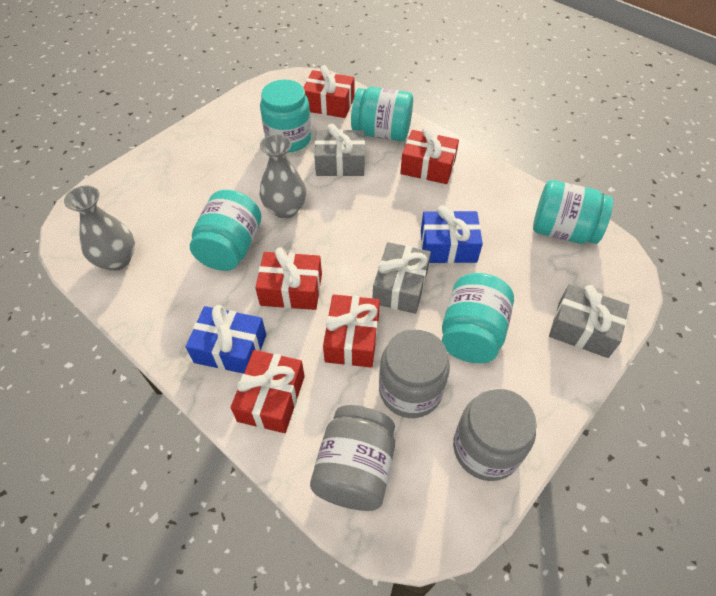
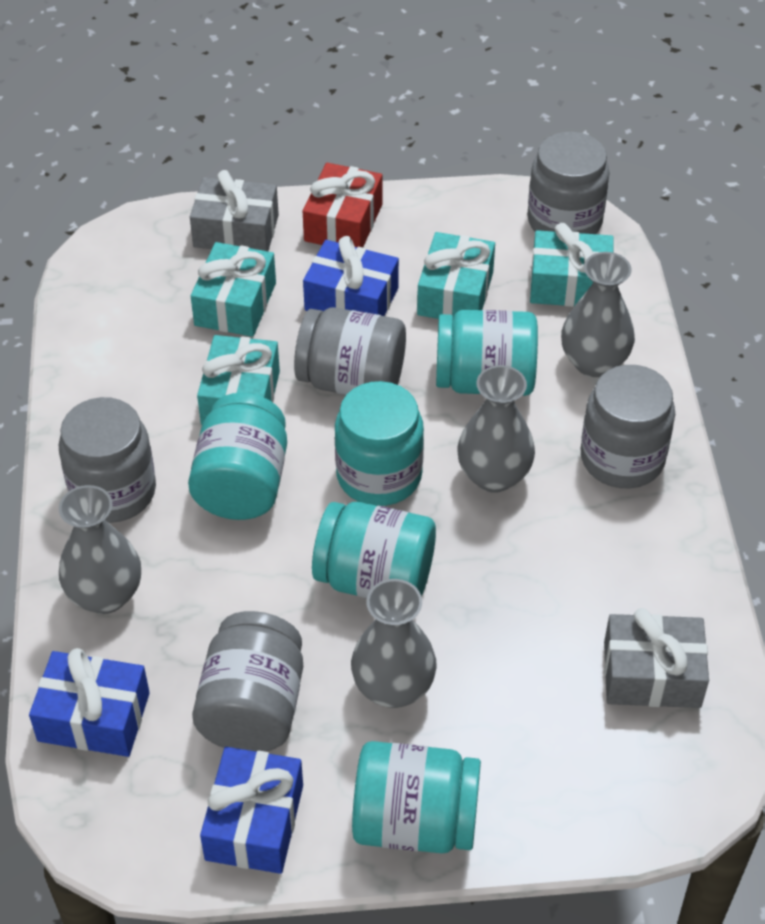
blue gift: [186,305,266,374] [421,205,483,263] = 2 -> [29,648,150,757] [200,747,303,874] [303,236,399,316] = 3
grey gift: [314,124,365,176] [373,242,431,314] [549,284,629,358] = 3 -> [190,170,279,251] [604,608,709,708] = 2
grey jar: [310,405,395,511] [379,329,450,418] [453,388,537,481] = 3 -> [59,397,156,523] [192,611,303,752] [294,307,406,395] [527,132,610,234] [581,365,675,488] = 5
grey vase: [64,186,135,271] [260,134,306,219] = 2 -> [59,485,141,614] [351,579,437,708] [457,365,535,493] [561,252,635,377] = 4
red gift: [231,350,305,433] [255,247,322,310] [303,65,354,118] [323,294,380,368] [400,126,459,184] = 5 -> [303,163,382,247] = 1
turquoise gift: none = 0 -> [191,242,276,337] [197,335,280,425] [417,232,495,319] [530,223,614,307] = 4

